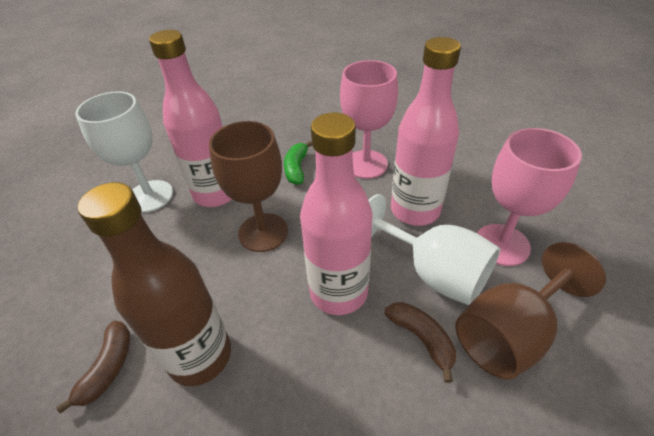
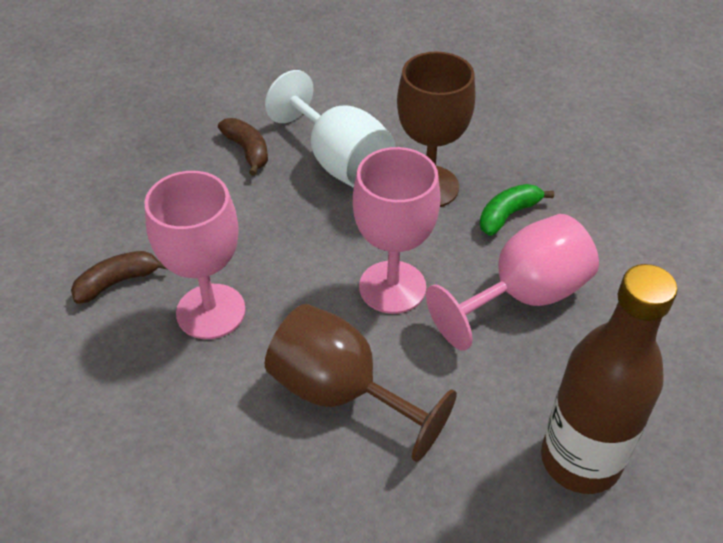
pink bottle: [149,30,232,207] [300,112,372,315] [391,37,461,226] = 3 -> none = 0
pink goblet: [340,60,398,179] [477,128,582,266] = 2 -> [144,171,246,339] [353,147,441,314] [426,214,599,351] = 3
white goblet: [75,91,173,213] [368,194,500,305] = 2 -> [265,70,395,188] = 1

